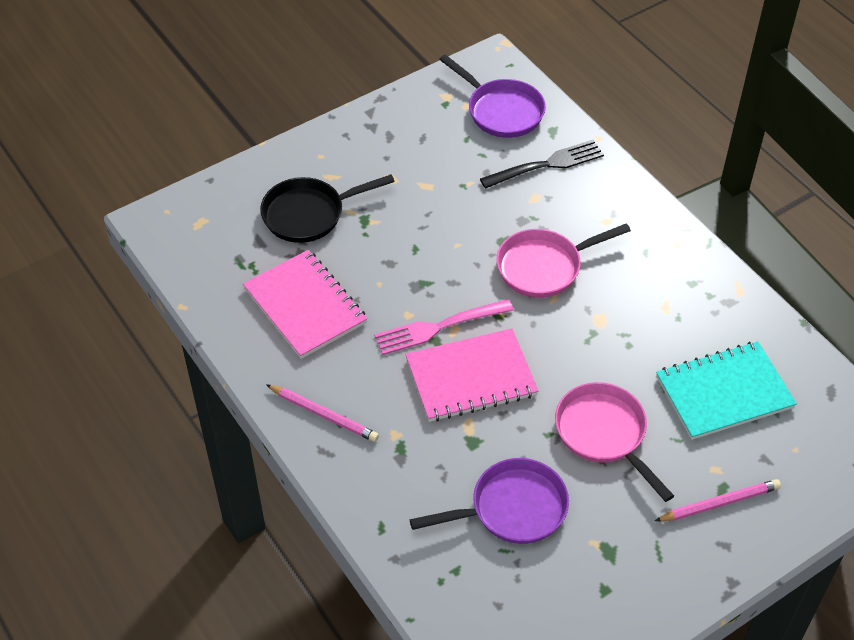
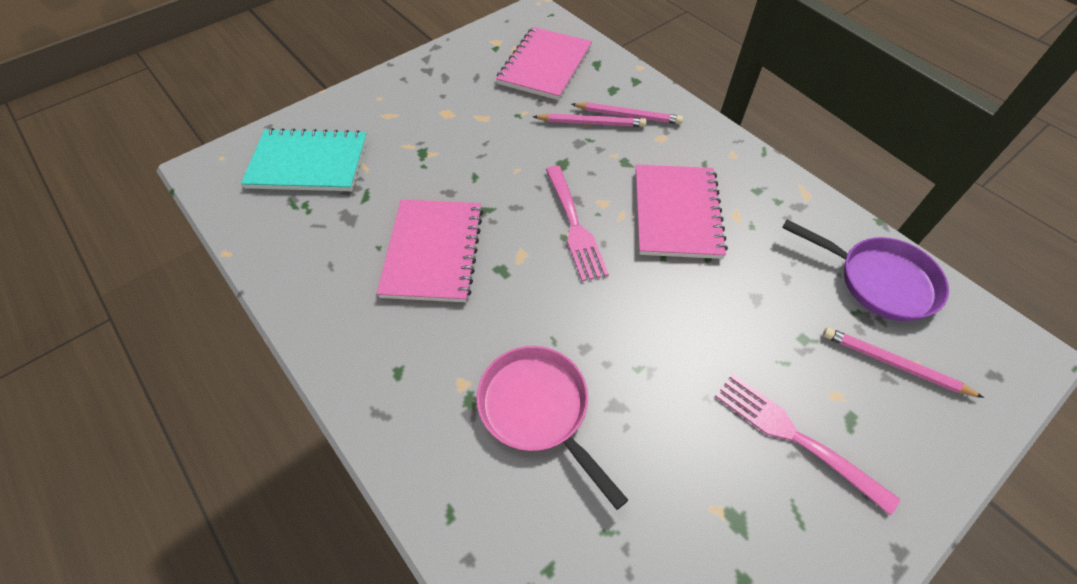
black fork: [480,139,604,189] = 1 -> none = 0
black pan: [260,174,395,243] = 1 -> none = 0
pink fork: [374,299,514,355] = 1 -> [546,166,609,282] [715,374,900,516] = 2
pink notebook: [243,250,367,359] [405,328,538,422] = 2 -> [377,199,483,302] [496,27,592,100] [636,165,728,259] = 3
pink pan: [496,223,631,298] [555,382,674,502] = 2 -> [477,346,628,510] = 1
pink pencil: [266,384,379,442] [655,479,781,521] = 2 -> [533,113,647,127] [571,102,683,124] [823,327,984,398] = 3
purple pan: [410,458,569,544] [439,54,546,138] = 2 -> [782,220,949,321] = 1

